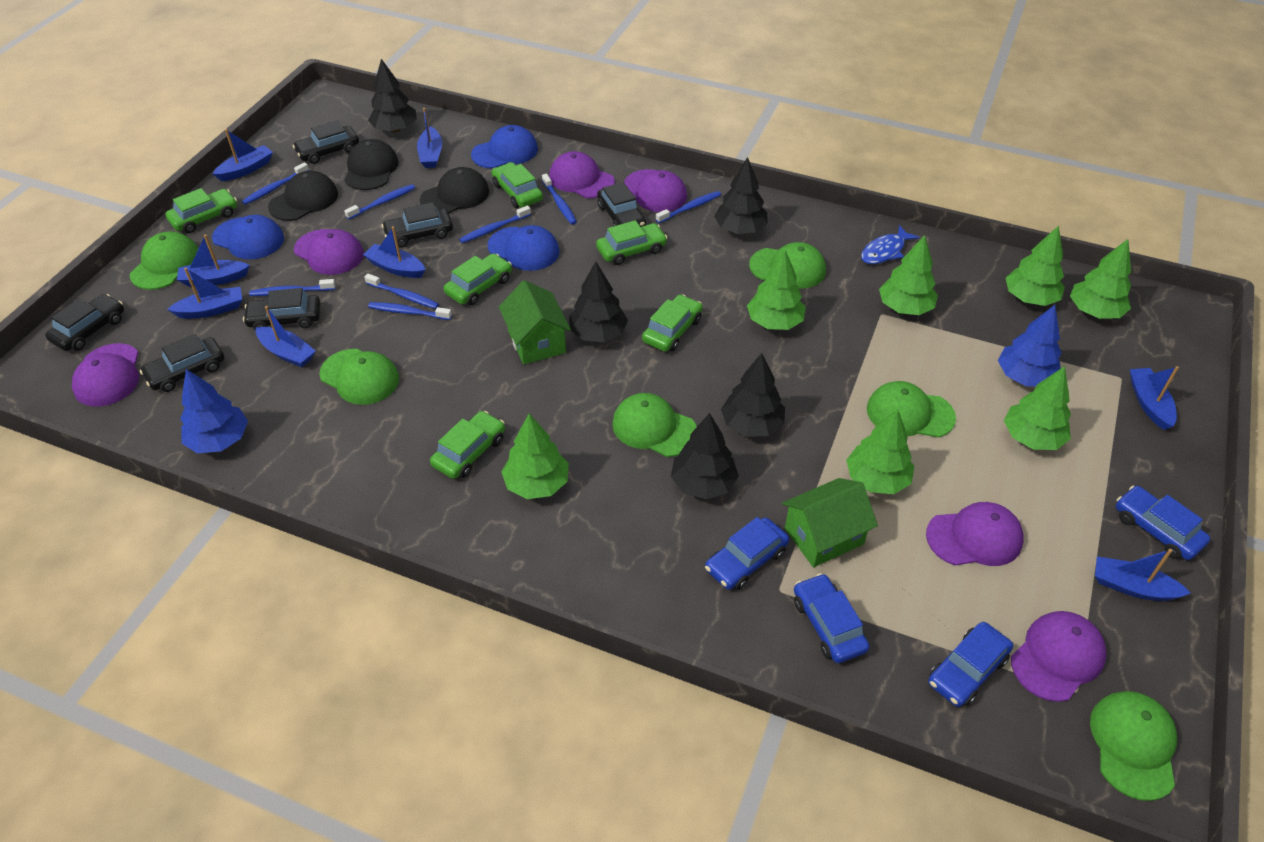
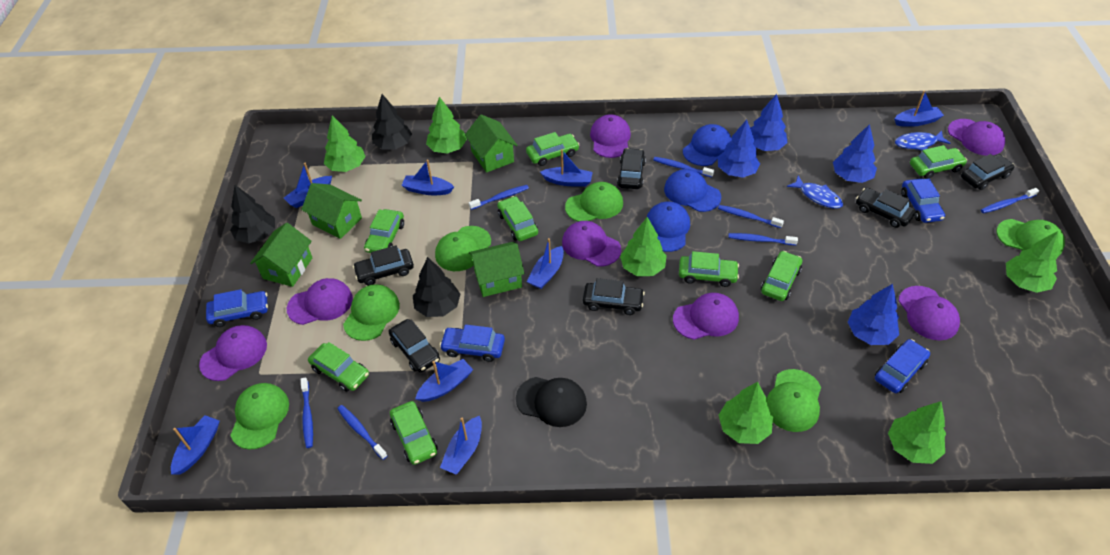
black cap: [268,171,338,221] [344,139,399,190] [420,167,489,213] = 3 -> [516,377,587,427] = 1
black tree: [368,59,417,133] [569,262,628,342] [671,413,739,499] [714,157,768,234] [721,353,785,437] = 5 -> [230,185,275,243] [372,94,412,149] [413,257,460,317] = 3
blue fish: [861,225,920,264] = 1 -> [787,175,843,209] [895,131,951,150] = 2
blue toothbrush: [242,162,309,205] [249,279,336,296] [344,184,415,219] [364,274,439,309] [368,302,452,320] [459,205,531,243] [542,174,577,225] [656,191,721,223] = 8 -> [301,377,313,448] [337,405,388,460] [469,185,529,210] [653,157,714,177] [718,205,784,228] [728,233,798,245] [981,188,1039,213] = 7
blue tree: [180,369,248,453] [998,305,1062,387] = 2 -> [718,120,760,178] [750,94,788,151] [833,124,877,183] [848,284,899,345] = 4
green car: [165,188,237,233] [430,411,505,479] [444,254,512,305] [491,162,543,208] [596,220,668,265] [642,294,703,352] = 6 -> [308,342,369,392] [364,209,404,253] [390,401,438,465] [497,196,538,241] [526,132,579,166] [679,251,739,287] [761,251,802,301] [910,145,967,179] = 8
green house: [499,280,571,365] [782,478,878,567] = 2 -> [250,223,312,287] [301,183,362,239] [465,114,517,173] [469,242,524,297] = 4
green tree: [501,414,569,499] [747,250,806,330] [846,409,914,494] [879,235,938,315] [1004,366,1071,450] [1006,225,1065,306] [1070,239,1131,319] = 7 -> [324,115,366,172] [426,97,467,154] [620,217,667,276] [719,382,773,444] [888,401,946,464] [1006,231,1059,293] = 6
purple cap: [72,343,139,407] [294,229,364,275] [549,151,615,198] [624,169,687,212] [926,502,1024,566] [1011,611,1107,702] = 6 -> [199,325,267,381] [287,278,353,325] [562,221,621,267] [590,114,631,158] [673,293,739,340] [899,286,960,340] [948,119,1005,156] = 7

